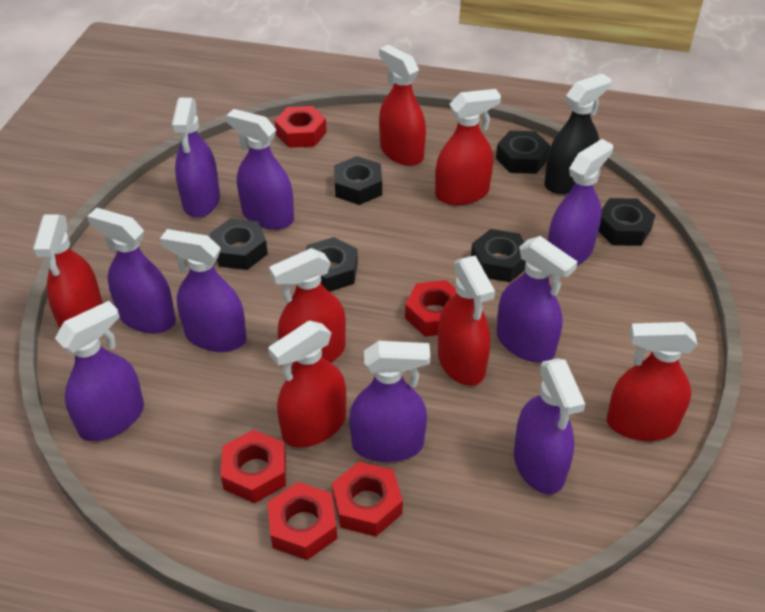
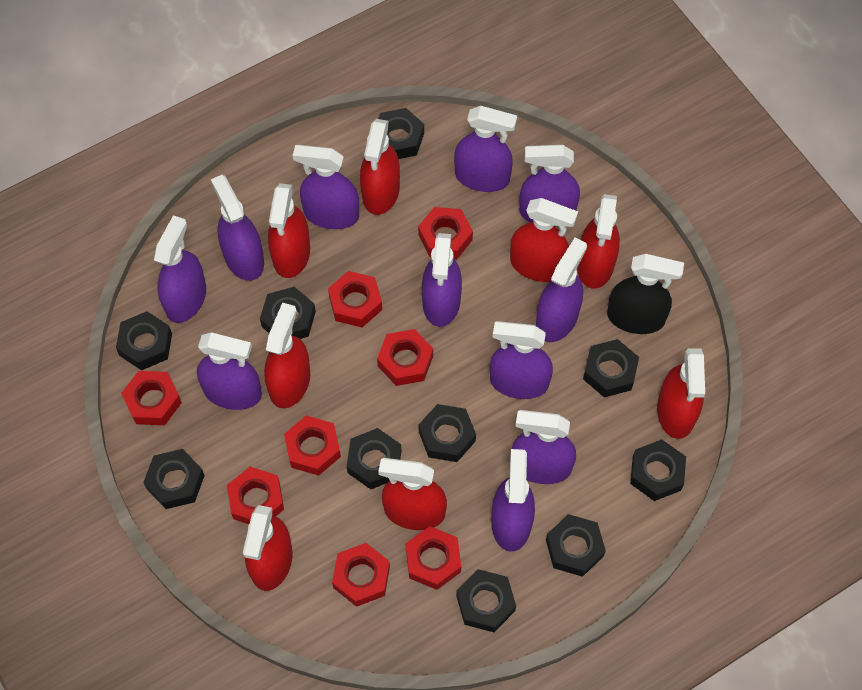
black nut: [209,218,268,270] [306,237,358,292] [334,156,382,205] [471,229,526,282] [496,131,550,174] [598,198,655,246] = 6 -> [116,311,172,370] [143,449,205,509] [260,287,316,339] [347,428,401,489] [378,108,424,159] [419,404,476,462] [456,569,516,632] [546,514,606,577] [583,339,639,397] [630,440,686,501] = 10
purple spray bottle: [55,301,144,441] [87,208,176,334] [160,229,247,352] [172,98,220,218] [226,109,294,229] [349,341,430,462] [496,236,578,362] [514,358,585,494] [548,139,613,265] = 9 -> [154,215,206,323] [197,332,262,410] [211,175,264,281] [293,145,359,229] [422,233,462,327] [454,106,517,192] [490,321,553,399] [491,449,535,552] [512,410,576,484] [519,145,580,222] [536,238,587,342] = 11
red nut: [221,430,286,503] [267,482,337,560] [275,106,327,148] [332,462,403,537] [405,280,456,337] = 5 -> [121,371,182,425] [227,467,284,524] [284,415,341,476] [328,271,382,327] [332,543,390,607] [377,329,433,386] [406,526,461,590] [418,207,473,260] = 8
red spray bottle: [33,214,103,329] [268,321,346,448] [269,248,346,369] [379,45,426,166] [435,89,501,205] [438,256,495,386] [607,322,698,441] = 7 -> [243,505,292,591] [264,302,310,408] [268,183,310,278] [360,119,400,215] [378,458,447,530] [510,198,578,282] [577,194,620,289] [657,348,705,439] = 8

